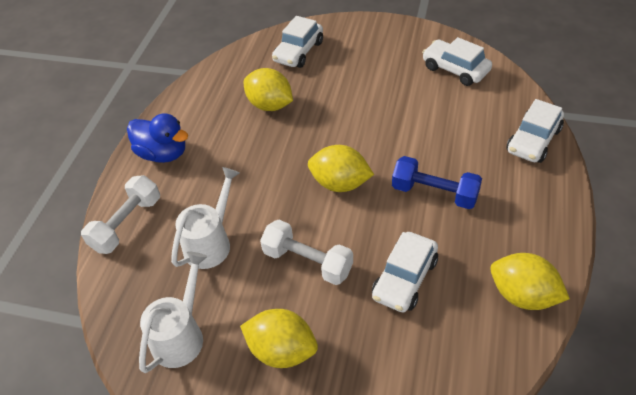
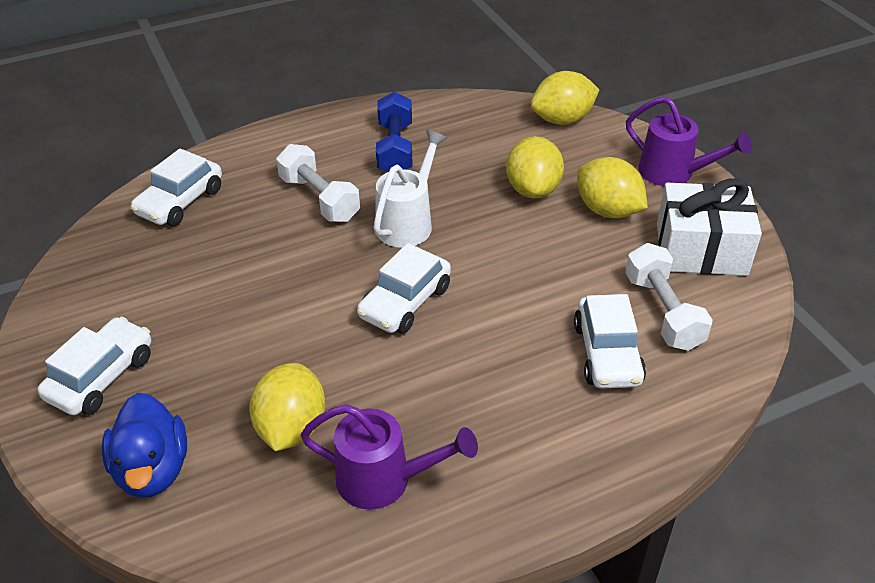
purple watering can: none = 0 -> [300,404,478,510] [626,96,752,186] = 2
white gift: none = 0 -> [657,178,762,276] = 1
white watering can: [139,252,208,373] [171,167,240,269] = 2 -> [374,130,447,248] = 1

